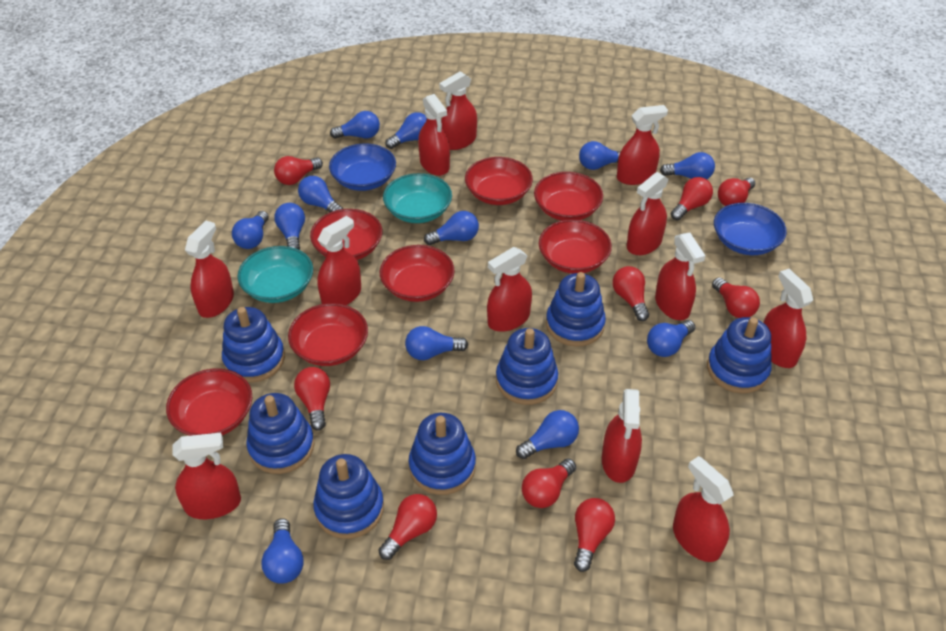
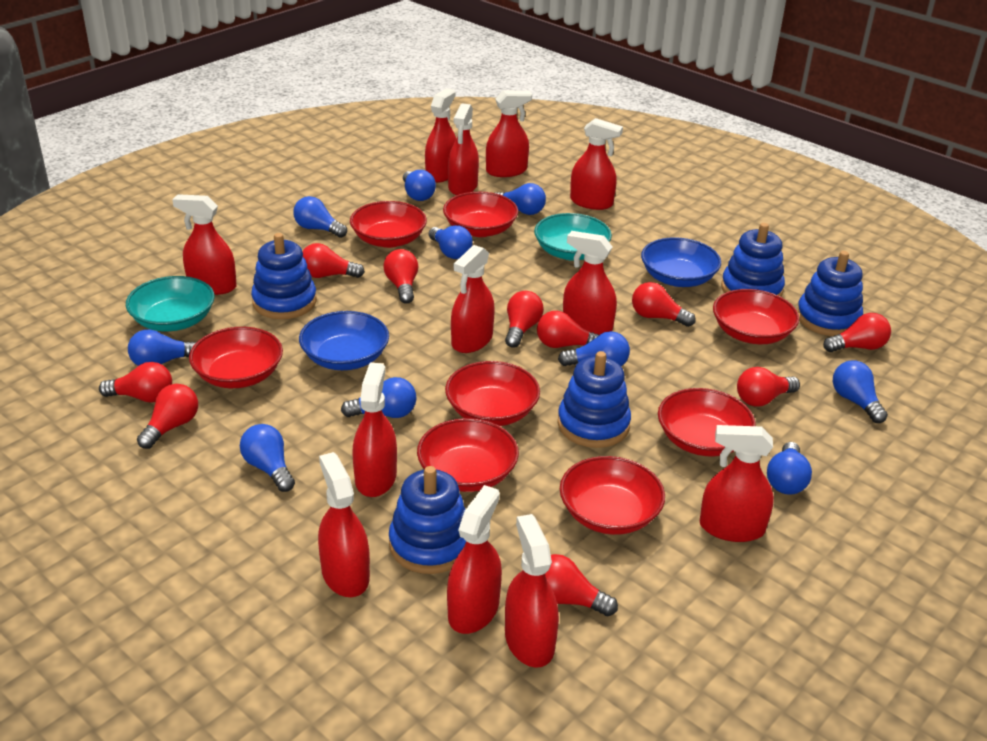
blue light bulb: [232,211,269,249] [261,518,303,584] [274,203,305,250] [298,176,343,212] [330,111,380,139] [385,112,427,149] [405,326,468,360] [424,211,479,245] [516,410,579,459] [579,141,620,170] [647,320,695,357] [660,152,715,179] = 12 -> [128,329,197,366] [240,424,295,492] [293,196,347,238] [341,377,417,418] [403,170,436,201] [429,225,473,259] [495,183,546,215] [558,331,630,366] [767,442,812,495] [833,360,888,423] = 10
blue stacking toy: [222,307,285,383] [246,393,315,474] [313,454,384,539] [409,413,476,495] [496,328,558,405] [546,272,606,347] [707,317,772,393] = 7 -> [251,233,317,319] [389,466,466,574] [558,351,631,448] [721,223,785,297] [797,251,863,336] = 5
red bowl: [166,368,252,436] [288,303,368,366] [310,209,383,260] [380,245,455,302] [465,157,533,205] [534,172,603,221] [539,219,612,274] = 7 -> [189,327,283,388] [350,201,427,248] [417,418,519,492] [443,192,518,237] [445,361,540,426] [560,456,665,535] [658,388,756,457] [713,289,799,344] = 8
red light bulb: [274,156,323,185] [294,367,330,430] [378,494,437,560] [522,458,576,508] [574,498,615,572] [612,266,649,321] [671,177,713,220] [712,277,760,318] [718,177,755,206] = 9 -> [99,362,172,403] [137,384,198,449] [302,243,365,278] [383,249,418,304] [505,291,544,348] [537,311,599,348] [545,554,618,616] [632,282,696,327] [737,367,800,406] [823,313,891,352] = 10

